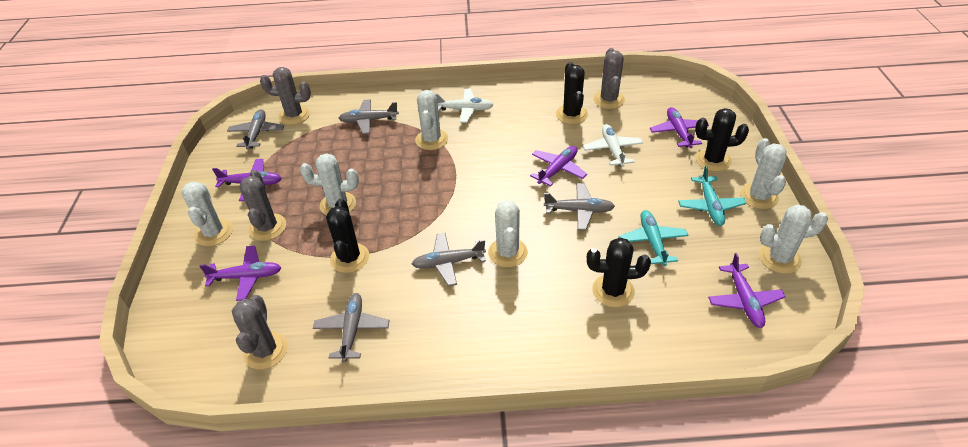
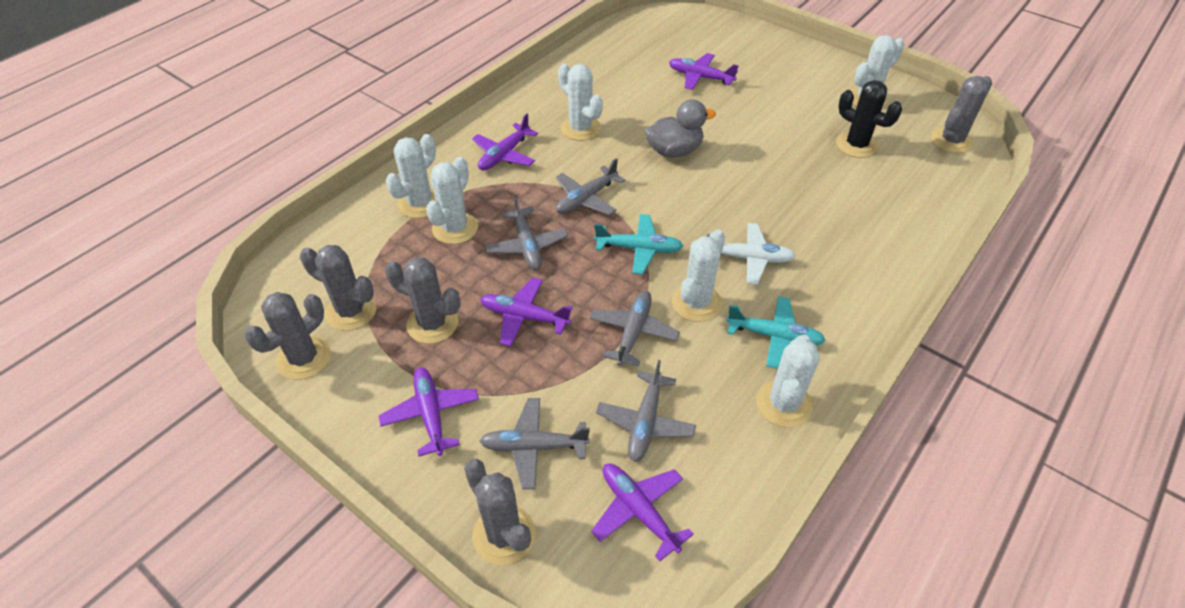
black cactus: [326,199,369,273] [556,62,588,124] [587,238,651,307] [695,108,749,172] = 4 -> [836,80,902,158] = 1
grey cactus: [232,295,288,370] [239,170,286,241] [260,67,311,125] [593,48,625,109] = 4 -> [245,292,331,380] [300,245,377,331] [385,257,461,344] [464,459,536,565] [931,76,992,153] = 5
grey duck: none = 0 -> [645,99,716,157] = 1
white plane: [435,89,494,123] [583,124,643,167] = 2 -> [707,223,796,285] = 1

